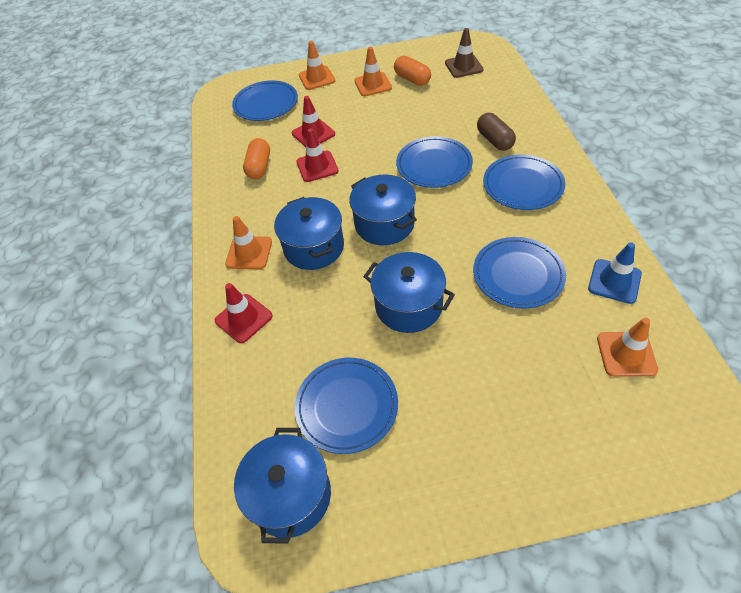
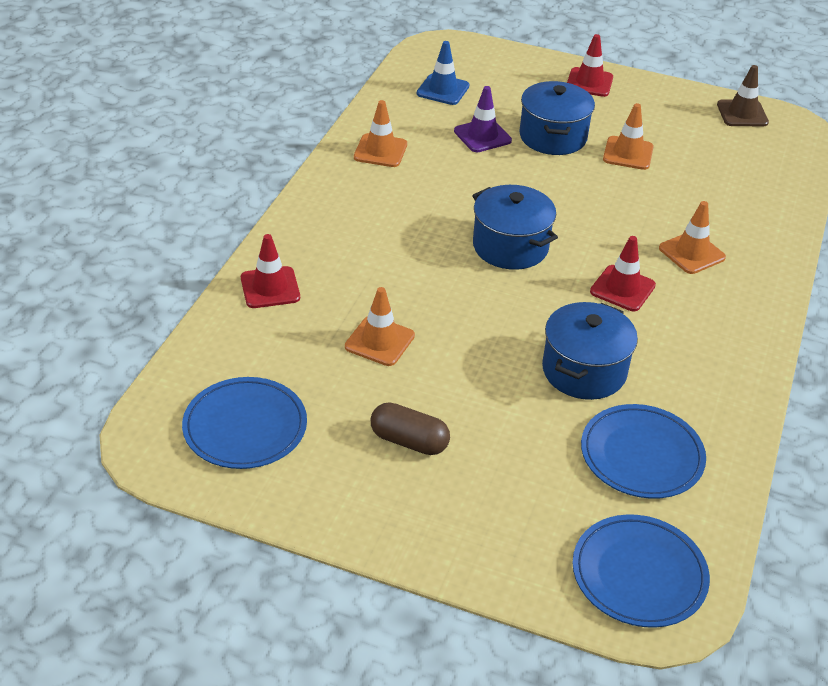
blue plate: [232,80,298,121] [295,358,398,454] [396,136,473,188] [473,237,566,309] [483,155,565,210] = 5 -> [182,377,307,469] [573,514,710,628] [581,404,706,499] = 3
blue pot: [234,428,331,543] [274,197,344,270] [349,174,417,245] [363,252,455,333] = 4 -> [472,185,558,270] [519,81,595,155] [542,302,638,400] = 3
orange capsule: [243,138,270,179] [394,56,431,86] = 2 -> none = 0
purple traffic cone: none = 0 -> [454,86,512,152] = 1

